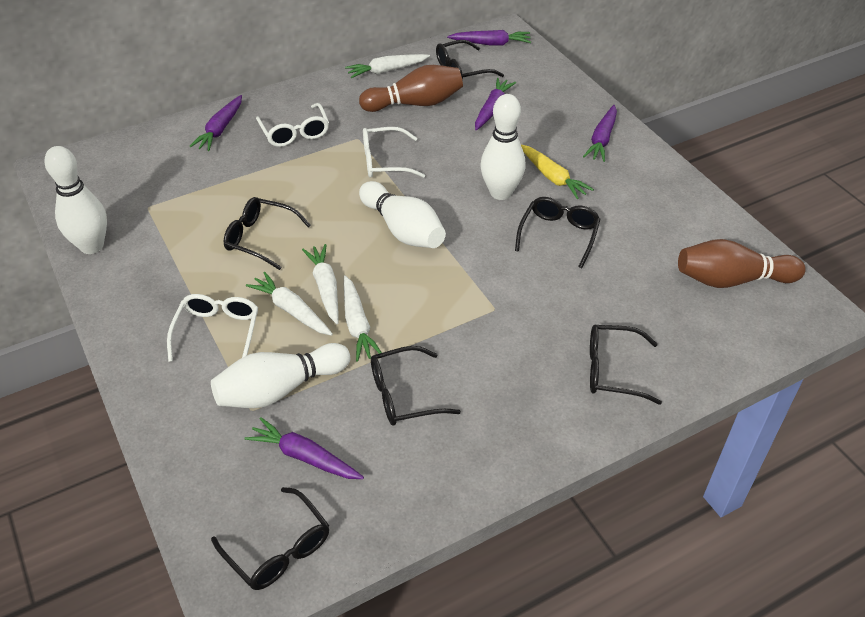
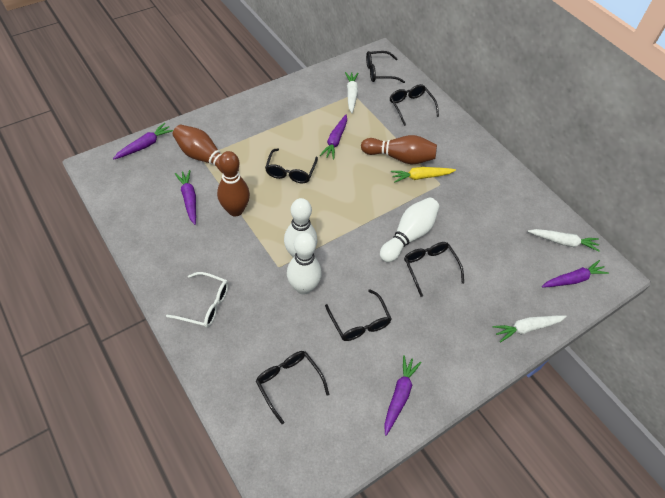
brown bowling pin: [359,65,463,112] [678,239,806,288] = 2 -> [173,125,239,174] [217,151,250,216] [361,135,437,164] = 3
white bowling pin: [44,146,107,254] [211,343,350,408] [359,181,446,248] [480,94,525,200] = 4 -> [284,198,317,257] [287,233,322,295] [380,197,439,262] = 3
white carrot: [246,272,333,336] [302,244,339,324] [344,275,382,362] [345,54,430,78] = 4 -> [345,72,358,113] [493,315,567,342] [528,229,600,252] = 3
white glasses: [167,294,258,362] [256,103,329,147] [363,127,425,178] = 3 -> [166,272,229,328] = 1

